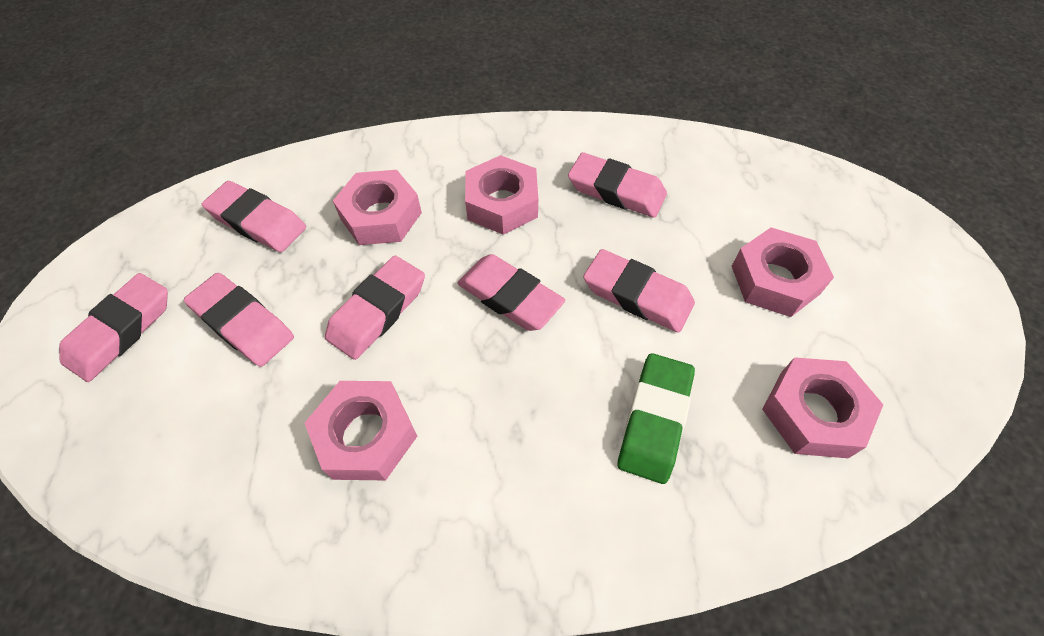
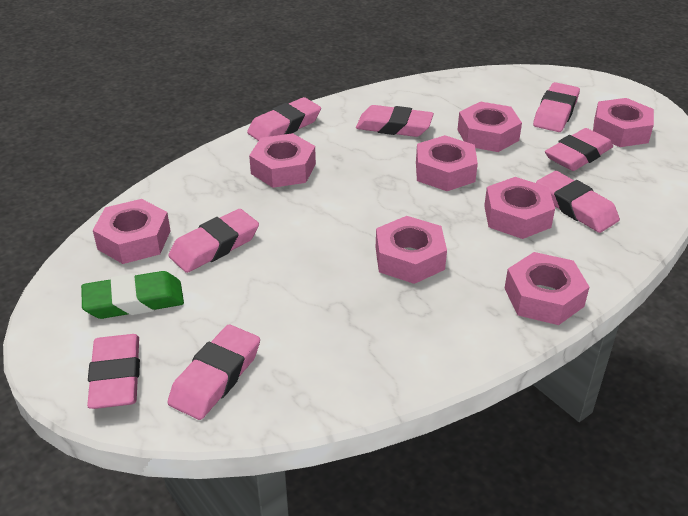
pink eraser: [59,273,168,382] [184,273,294,367] [202,181,306,252] [325,256,425,360] [458,254,565,331] [568,153,667,218] [583,249,695,333] = 7 -> [87,334,140,409] [168,209,259,273] [168,325,260,420] [247,97,321,141] [356,105,434,137] [533,82,580,132] [536,171,620,233] [545,128,613,171] = 8
pink nut: [305,381,417,480] [333,170,422,245] [465,155,538,235] [732,227,834,317] [762,357,883,458] = 5 -> [93,199,171,264] [249,133,316,188] [376,216,447,284] [416,135,478,191] [457,101,522,152] [484,177,555,239] [505,252,589,325] [593,98,654,147] = 8

